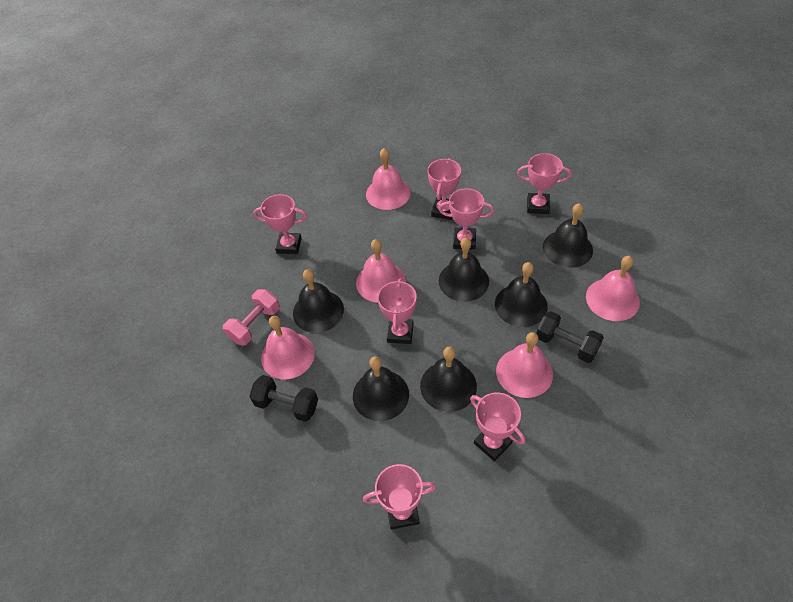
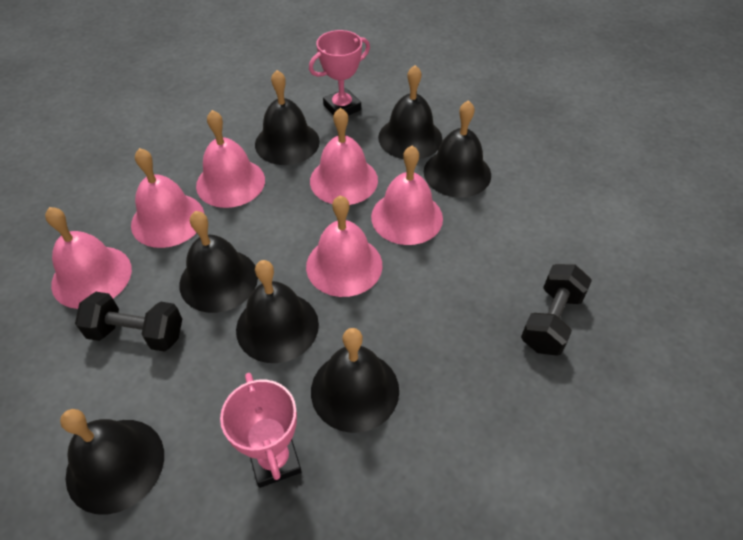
black bell: [293,269,344,333] [353,356,409,421] [420,347,477,412] [439,238,489,302] [495,262,548,327] [543,203,593,268] = 6 -> [60,409,164,515] [179,211,258,313] [236,260,319,363] [255,70,320,165] [311,328,399,433] [378,65,443,159] [424,100,491,198] = 7
pink bell: [261,316,315,379] [356,239,406,303] [366,148,411,210] [496,332,553,398] [586,256,640,321] = 5 -> [45,207,132,309] [131,148,204,248] [196,110,265,208] [306,196,382,297] [310,108,378,205] [371,146,443,245] = 6
pink dumbbell: [223,289,280,346] = 1 -> none = 0
pink trophy: [254,194,307,254] [363,464,436,529] [378,278,417,344] [427,158,461,220] [439,188,494,250] [470,392,525,461] [517,153,571,214] = 7 -> [220,373,302,488] [309,30,370,115] = 2

